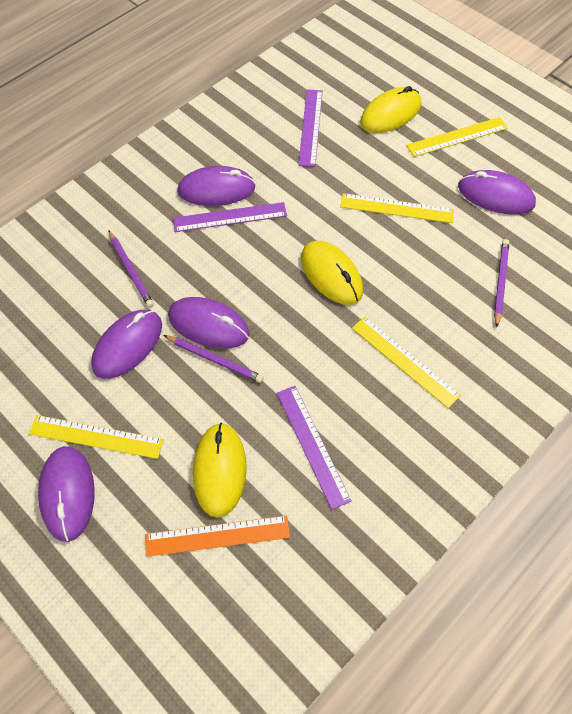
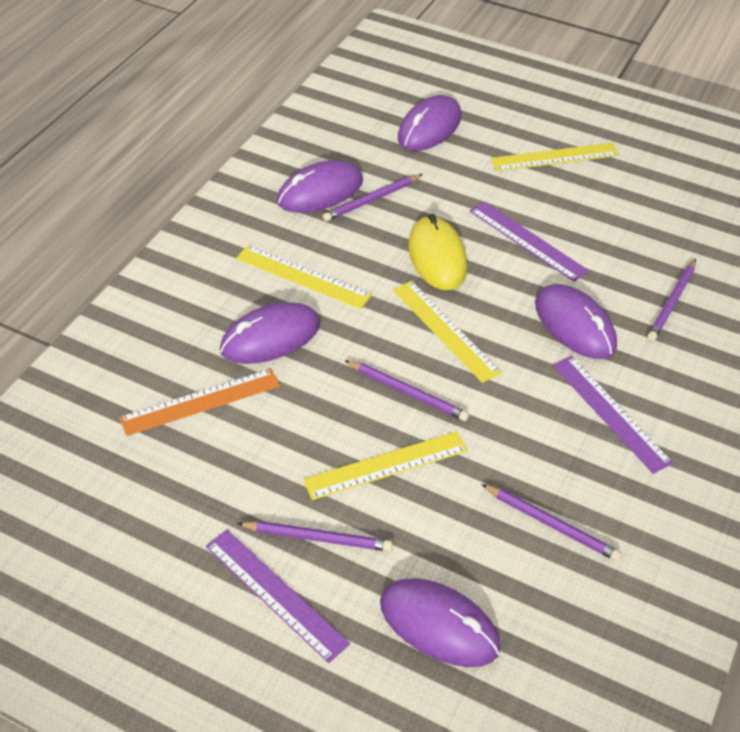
purple pencil: [108,230,154,308] [163,335,264,383] [494,239,509,328] = 3 -> [237,521,393,552] [323,174,423,221] [345,360,469,421] [481,484,622,561] [647,259,696,341] = 5
yellow mouse: [193,423,247,518] [301,241,363,305] [360,86,421,133] = 3 -> [408,214,467,290] = 1

